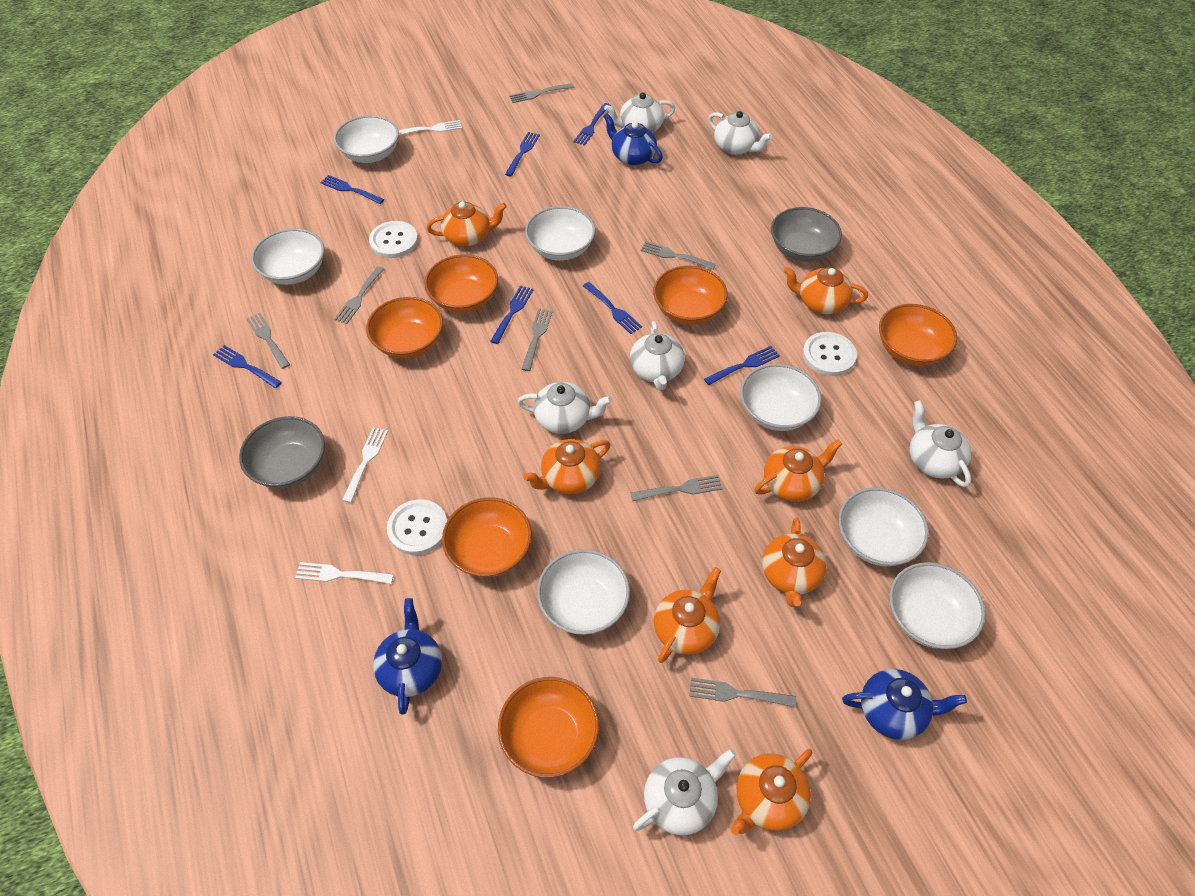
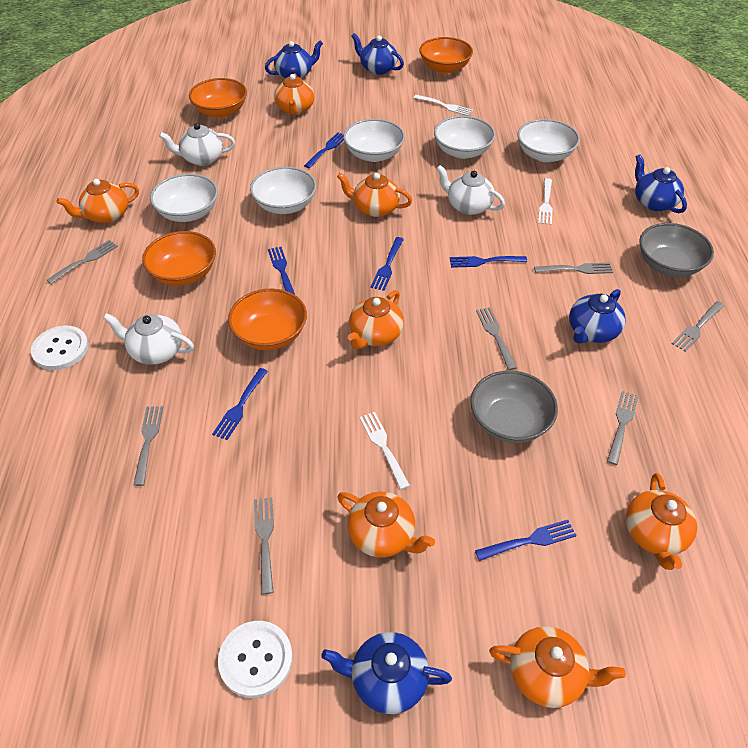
blue fork: [213,345,282,388] [320,175,384,204] [490,285,534,344] [505,132,540,177] [573,103,611,146] [583,282,642,334] [704,346,780,385] = 7 -> [212,368,268,440] [268,247,295,295] [304,132,344,168] [371,237,404,291] [450,256,527,268] [475,520,577,561] = 6
blue teapot: [373,598,442,715] [603,113,663,166] [842,669,967,740] = 3 -> [265,41,323,79] [321,632,452,714] [352,33,404,75] [569,289,626,344] [635,154,687,213] = 5
orange bowl: [366,297,443,358] [424,254,498,313] [442,498,532,577] [498,677,599,778] [653,266,728,325] [879,304,957,366] = 6 -> [142,231,216,286] [189,78,247,118] [228,289,307,350] [419,37,473,74] = 4
white bowl: [251,228,324,285] [334,115,399,163] [525,206,595,261] [537,549,630,635] [740,364,821,431] [838,487,929,566] [889,562,985,649] = 7 -> [150,174,218,222] [250,167,317,214] [343,119,405,162] [434,116,495,159] [517,119,580,162] = 5
white button: [369,221,418,258] [387,499,447,555] [803,332,857,376] = 3 -> [31,325,89,370] [218,621,293,698] = 2
white teapot: [517,382,612,434] [604,92,675,133] [630,321,685,390] [633,749,736,835] [708,111,773,155] [910,400,971,487] = 6 -> [103,313,194,365] [159,123,235,166] [436,165,505,215] = 3

